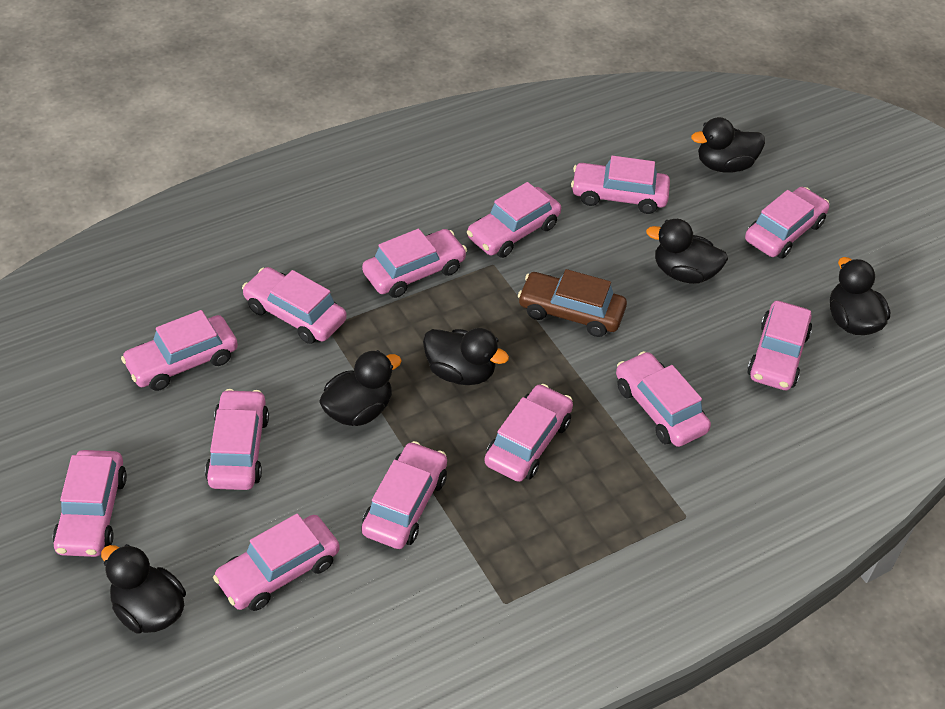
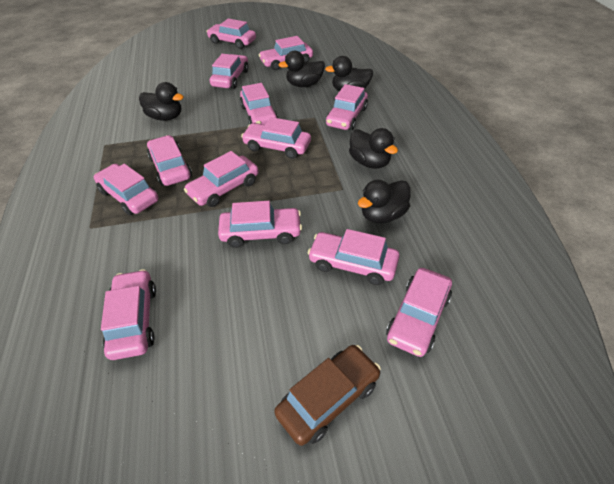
black duck: [101,544,186,634] [319,350,402,426] [423,328,509,385] [646,219,728,284] [691,117,765,173] [830,257,890,335] = 6 -> [139,82,184,121] [279,51,325,87] [325,56,373,91] [349,128,398,169] [358,180,411,224] = 5

